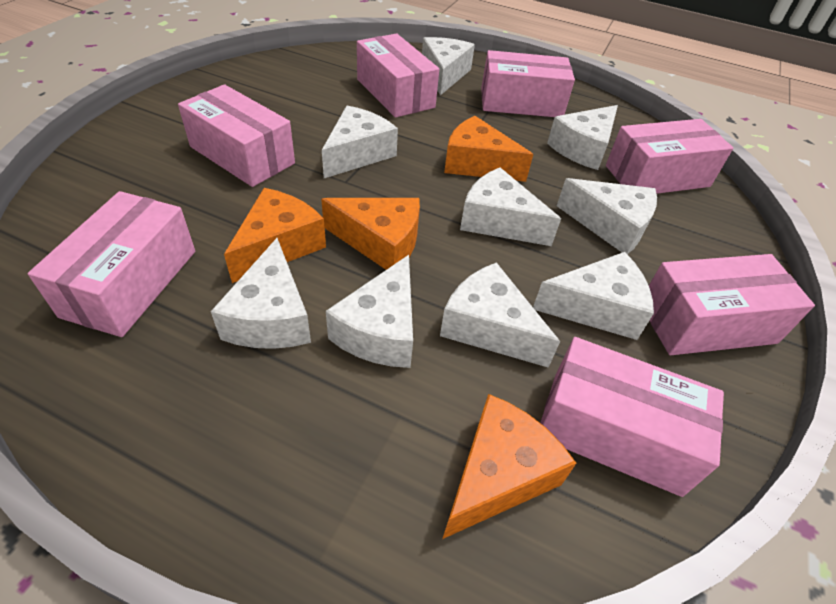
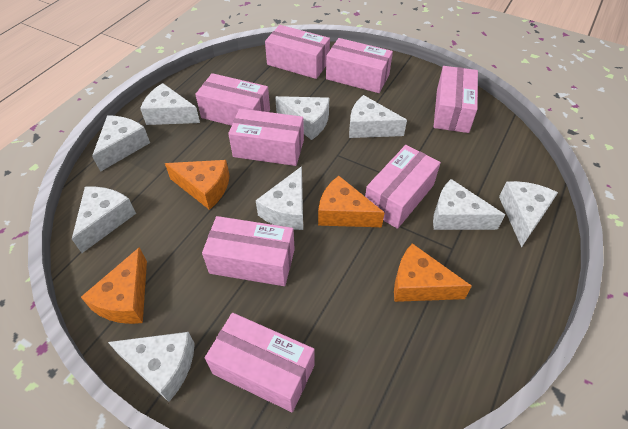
pink box: [28,191,195,337] [178,84,295,187] [357,34,439,117] [481,50,575,117] [540,337,724,497] [606,119,733,194] [649,254,815,355] = 7 -> [195,73,270,126] [202,216,295,286] [205,313,315,412] [228,108,304,166] [265,25,330,79] [326,38,393,93] [365,145,441,229] [434,66,478,133] = 8

